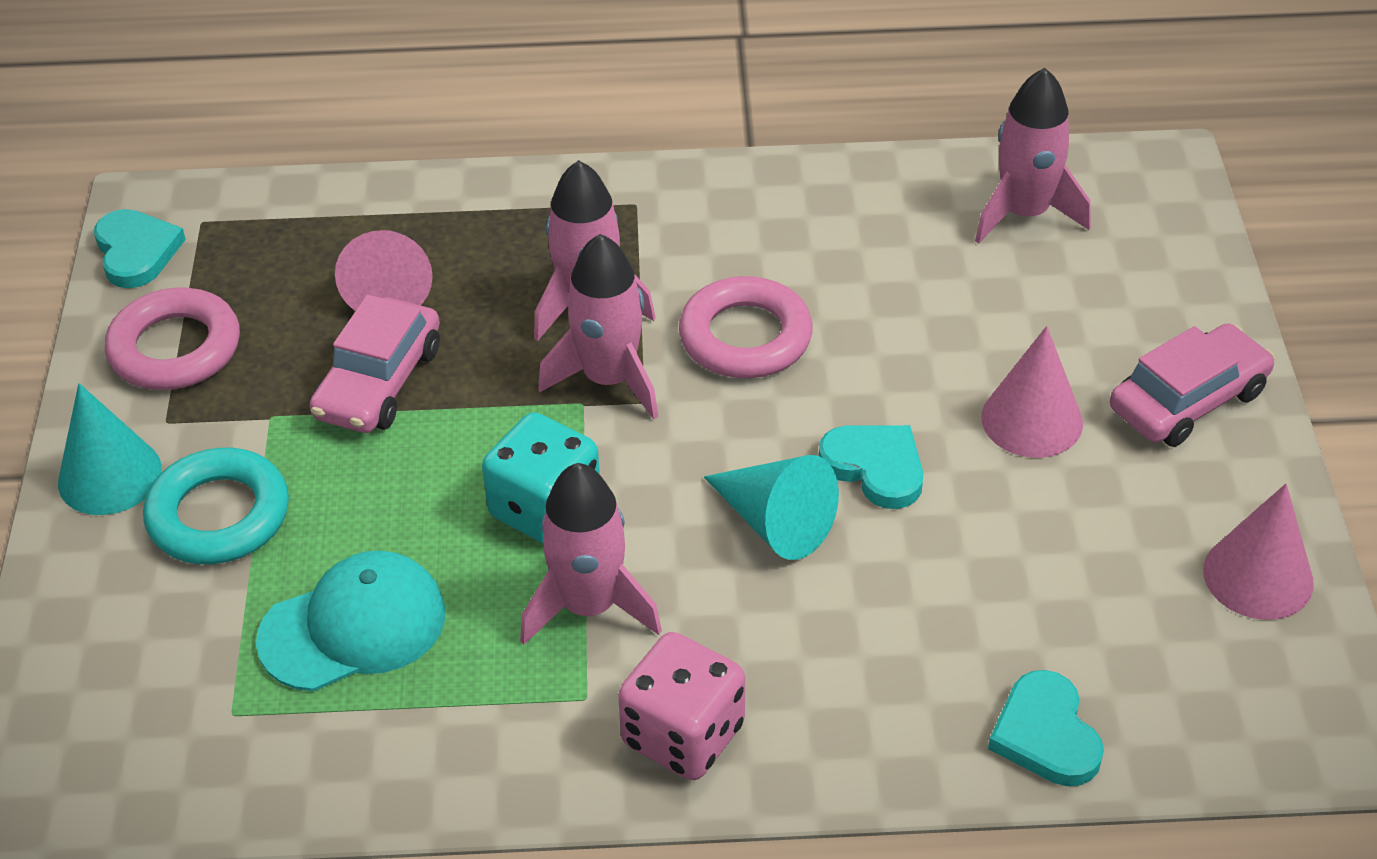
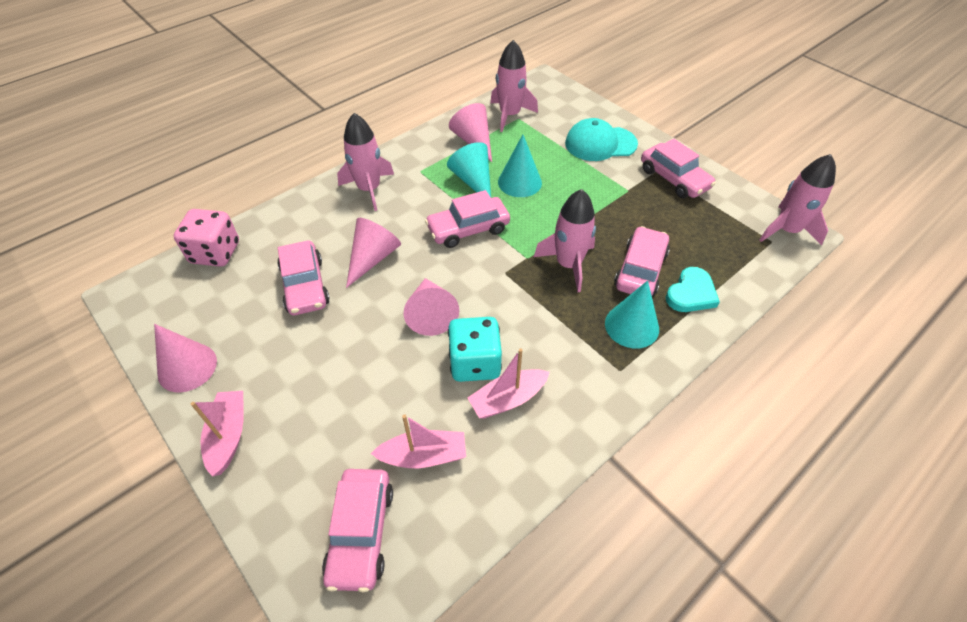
pink boat: none = 0 -> [191,391,244,477] [371,414,466,468] [468,348,550,418] = 3
pink car: [310,295,440,433] [1110,323,1275,447] = 2 -> [277,240,330,315] [322,469,393,592] [425,190,510,248] [614,226,670,297] [641,138,716,198] = 5
pink cone: [335,230,433,311] [981,326,1083,458] [1203,484,1314,620] = 3 -> [154,324,217,392] [346,218,401,288] [403,278,459,336] [449,103,492,162] = 4
pink ring: [105,288,240,390] [679,276,813,378] = 2 -> none = 0
turquoise cone: [58,383,162,515] [704,455,839,560] = 2 -> [447,142,491,197] [498,134,542,197] [605,280,659,349] = 3
turquoise heart: [94,209,186,288] [819,425,923,509] [988,670,1104,786] = 3 -> [666,267,720,312] = 1
turquoise ring: [143,448,289,564] = 1 -> none = 0

